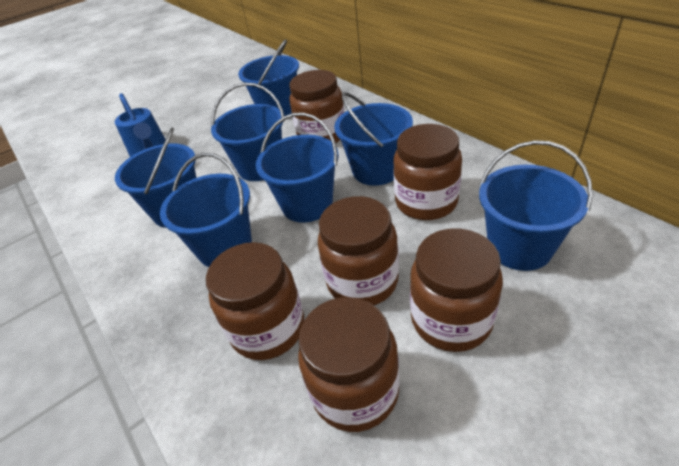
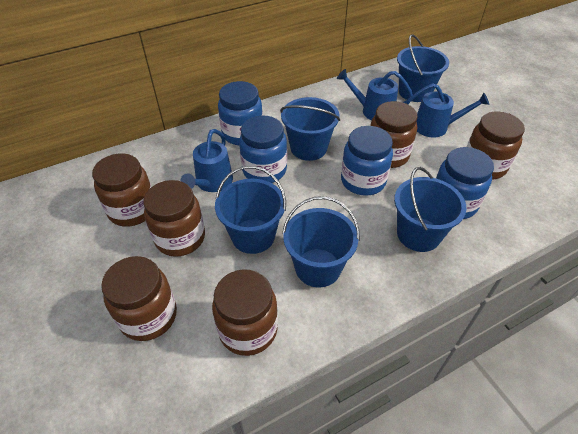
blue bucket: [115,128,196,228] [160,153,252,267] [211,82,285,181] [238,40,299,116] [256,112,339,223] [334,92,413,186] [479,140,593,271] = 7 -> [215,166,286,254] [280,97,340,161] [282,196,360,287] [394,167,466,252] [397,34,449,102] = 5
blue jar: none = 0 -> [218,81,263,145] [239,116,287,183] [341,126,393,196] [436,147,494,219] = 4
blue watering can: [115,93,166,157] = 1 -> [180,129,233,192] [337,69,413,120] [405,84,489,138] = 3

